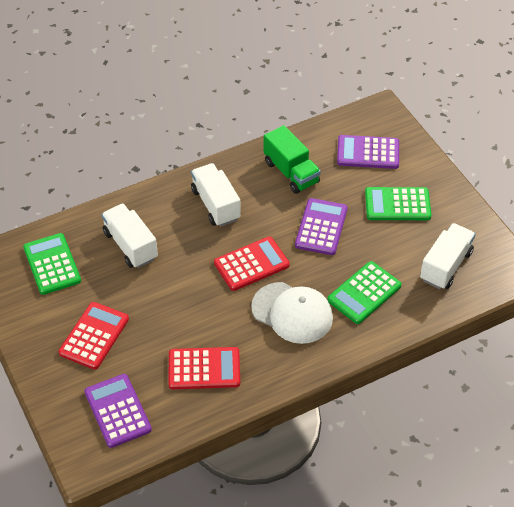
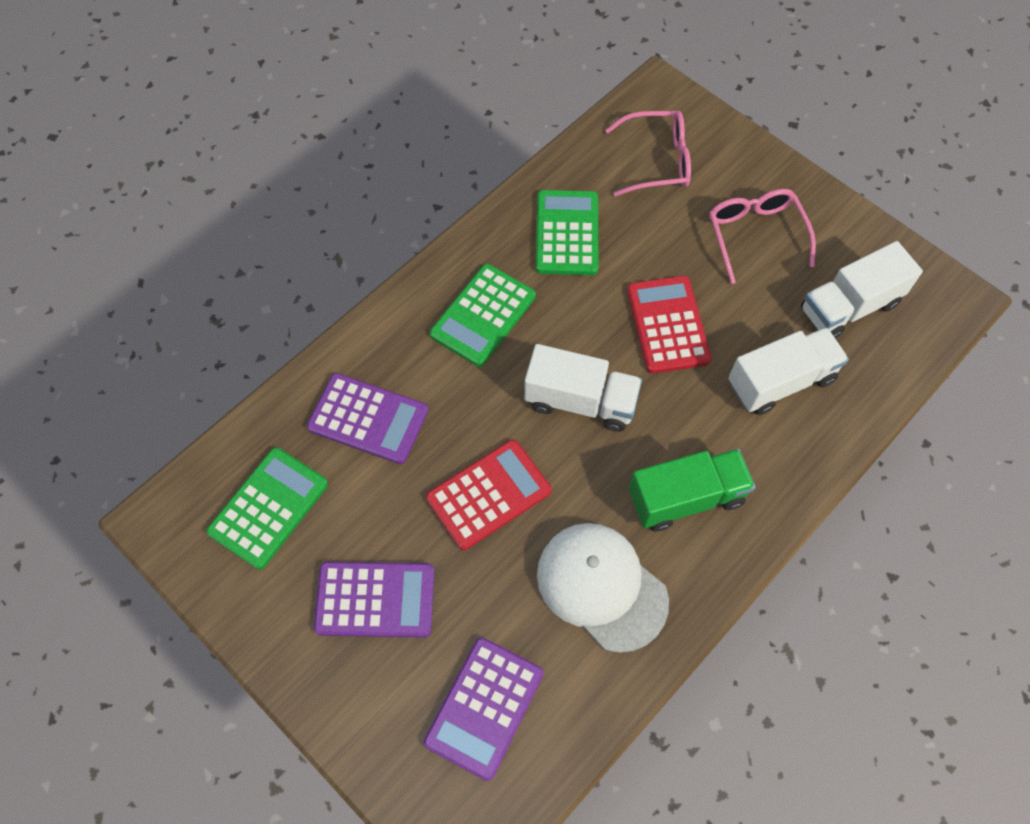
pink glasses: none = 0 -> [605,111,691,196] [710,189,816,284] = 2
red calculator: [59,302,129,370] [168,347,240,389] [214,237,290,291] = 3 -> [426,439,551,550] [627,276,712,374] = 2

